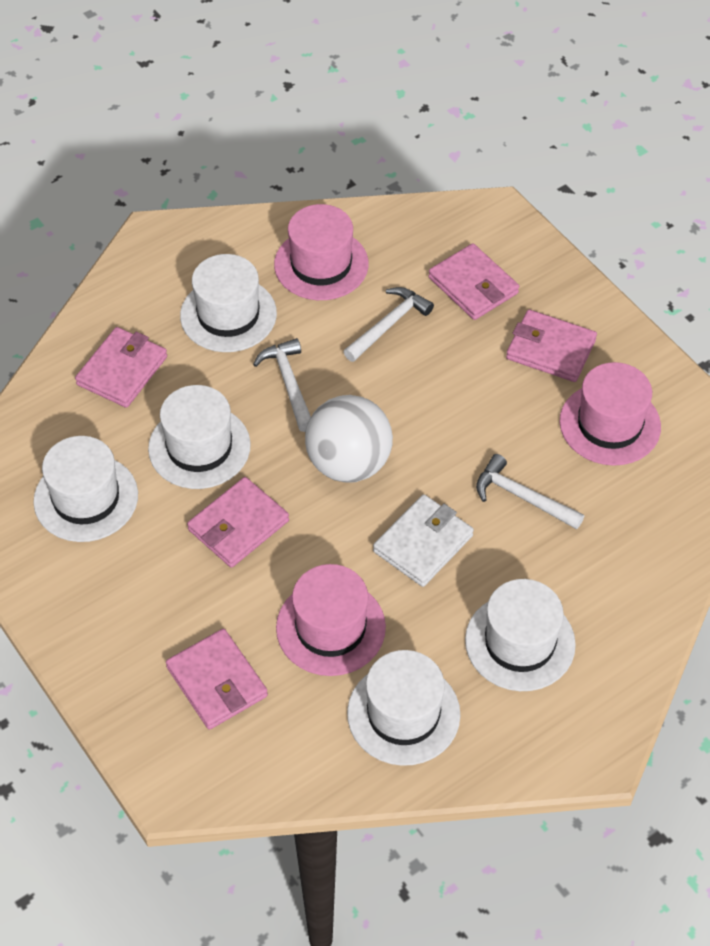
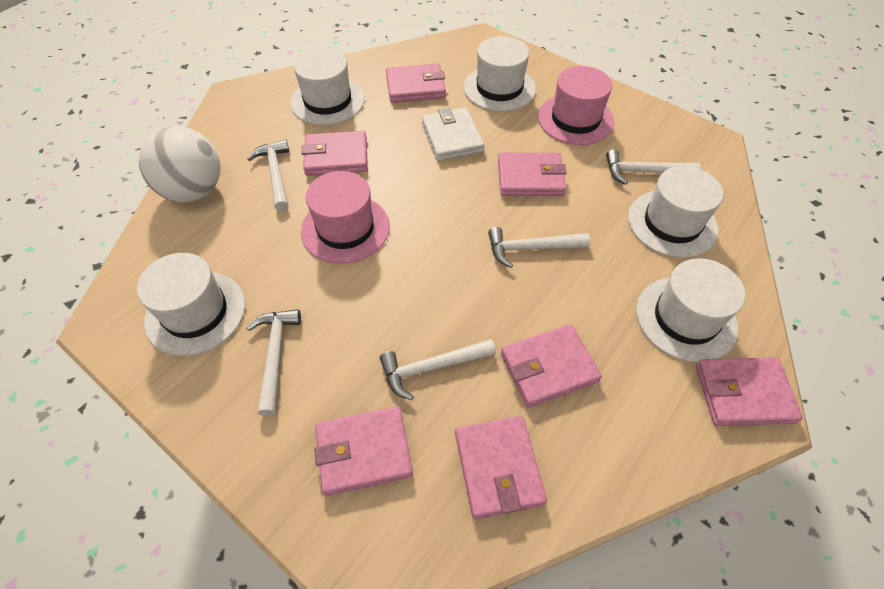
pink hat: [274,204,369,300] [276,564,386,676] [559,362,661,466] = 3 -> [301,171,390,264] [538,66,615,145] = 2
pink wallet: [75,327,167,408] [166,629,268,730] [187,477,289,568] [428,243,519,320] [506,310,597,382] = 5 -> [301,131,368,176] [314,406,413,496] [386,63,446,103] [455,416,547,519] [498,153,567,196] [501,324,602,408] [696,357,803,426] = 7
white hammer: [253,338,311,432] [343,287,434,362] [476,454,584,530] = 3 -> [247,139,289,211] [247,309,301,416] [380,339,496,400] [488,227,590,268] [606,149,701,185] = 5

